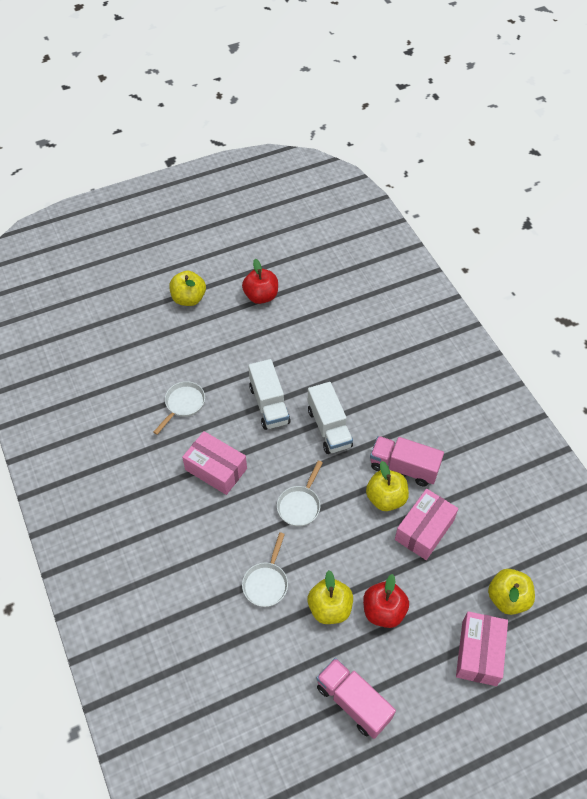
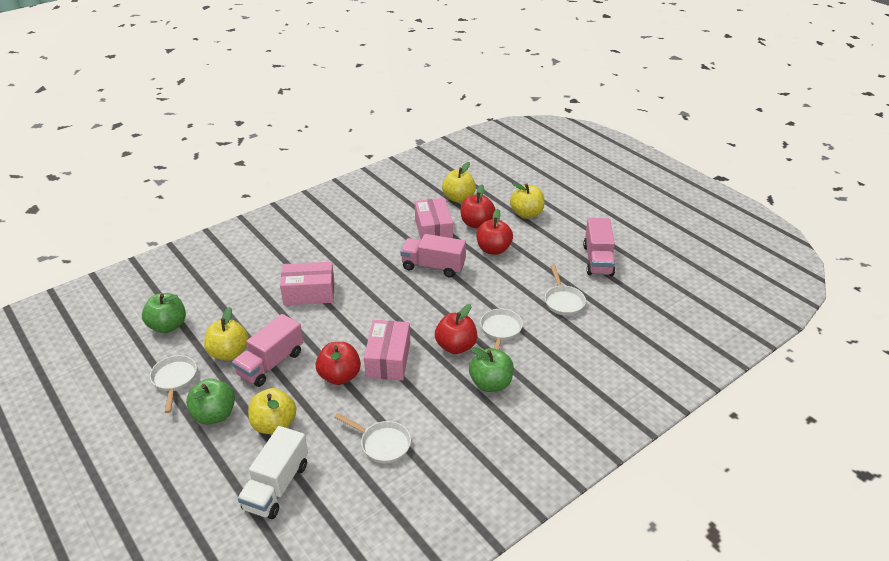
green apple: none = 0 -> [142,293,186,333] [186,378,235,425] [469,347,514,392] = 3
pink truck: [316,658,396,739] [370,436,444,486] = 2 -> [232,314,303,387] [400,234,466,278] [583,218,615,276] = 3
red apple: [242,259,278,304] [363,574,409,628] = 2 -> [316,342,361,385] [435,304,477,354] [460,185,495,229] [476,209,513,255] = 4
white pan: [154,381,205,435] [242,532,288,607] [277,461,323,526] = 3 -> [150,355,197,413] [334,413,411,463] [480,309,523,350] [545,265,586,316] = 4
white truck: [248,359,290,430] [308,382,353,454] = 2 -> [238,426,308,519] = 1

